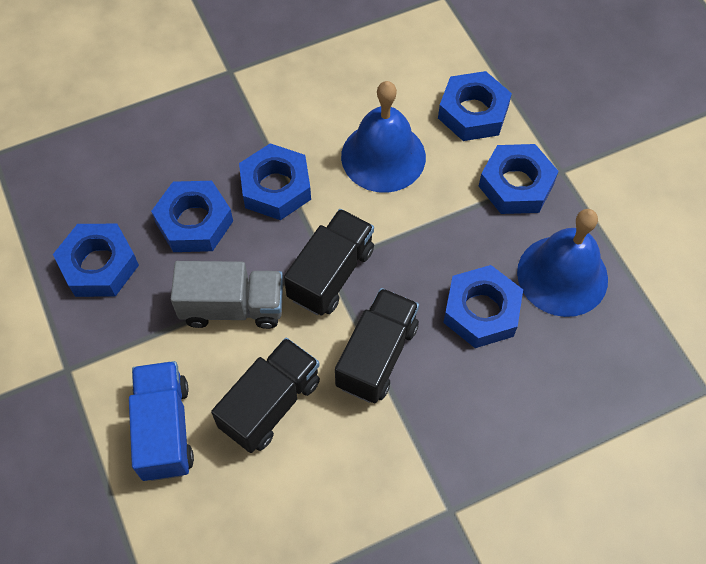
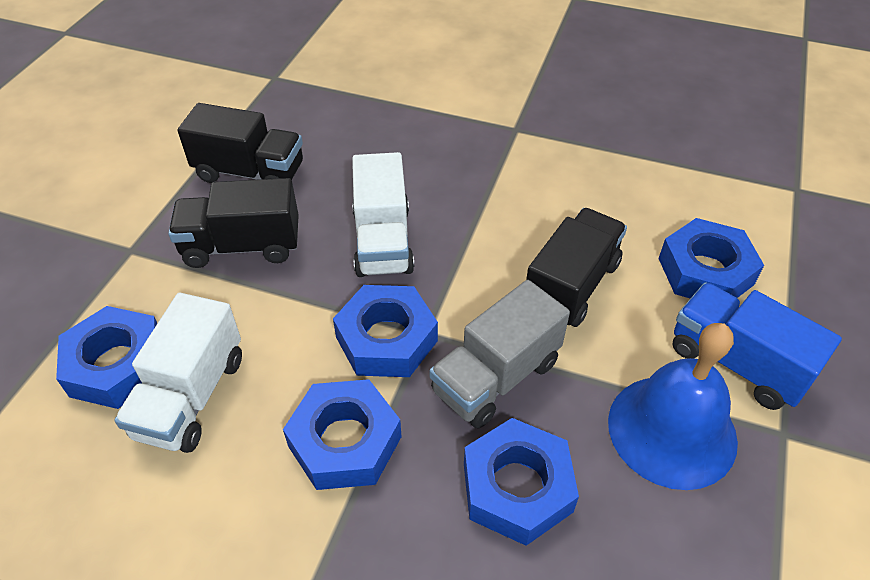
blue bell: [341,81,426,193] [517,209,608,317] = 2 -> [608,323,738,490] = 1
blue nut: [53,224,139,297] [151,181,233,252] [239,143,311,220] [438,71,512,141] [443,265,523,348] [479,144,559,214] = 6 -> [56,306,157,409] [283,379,402,490] [333,285,438,377] [464,418,579,546] [658,218,764,298] = 5
white truck: none = 0 -> [114,293,242,453] [352,152,414,277] = 2

